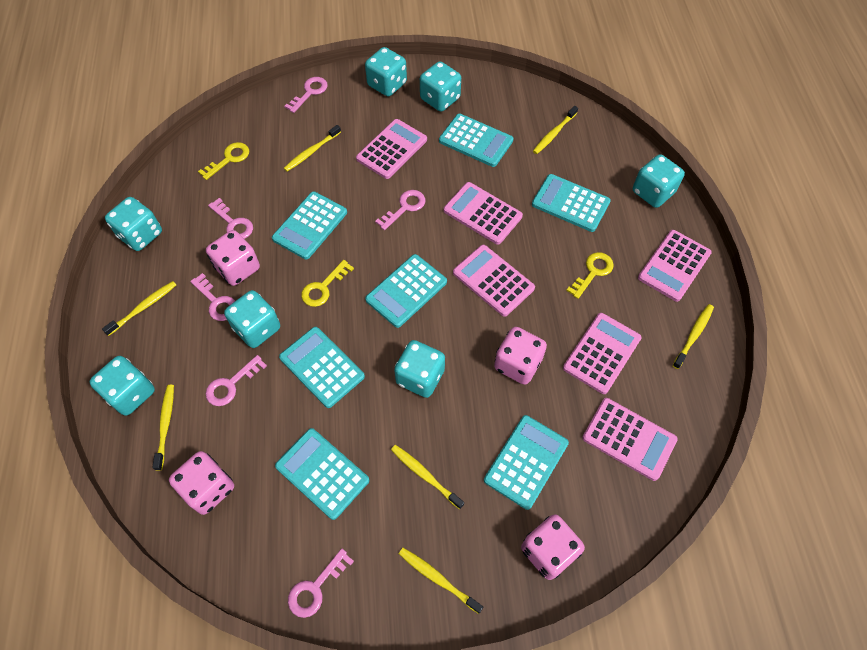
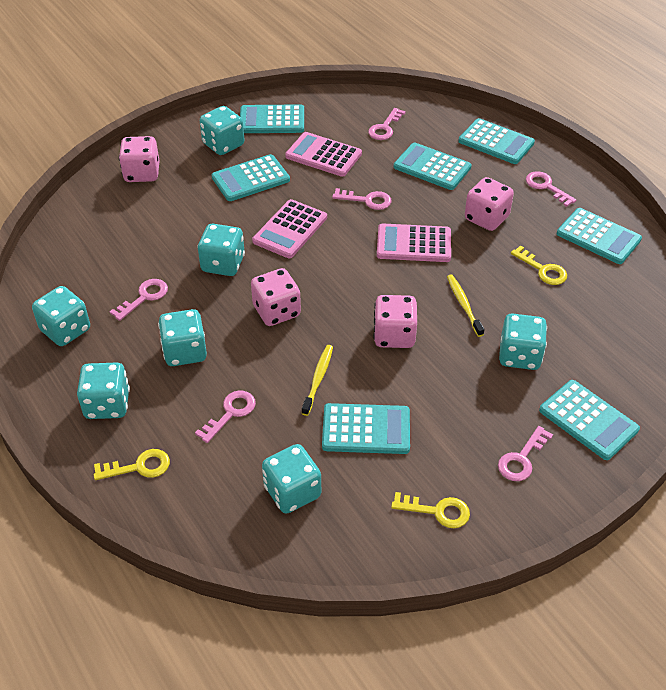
pink calculator: [356,119,427,179] [444,182,523,245] [453,245,535,317] [563,313,642,394] [582,398,678,481] [638,230,712,302] = 6 -> [252,199,327,258] [285,132,362,177] [377,224,451,262] = 3
yellow toothbrush: [102,281,176,336] [152,385,174,471] [284,125,341,172] [391,445,464,509] [399,548,483,614] [533,106,578,154] [673,304,714,369] = 7 -> [301,345,333,416] [447,275,484,337] = 2

